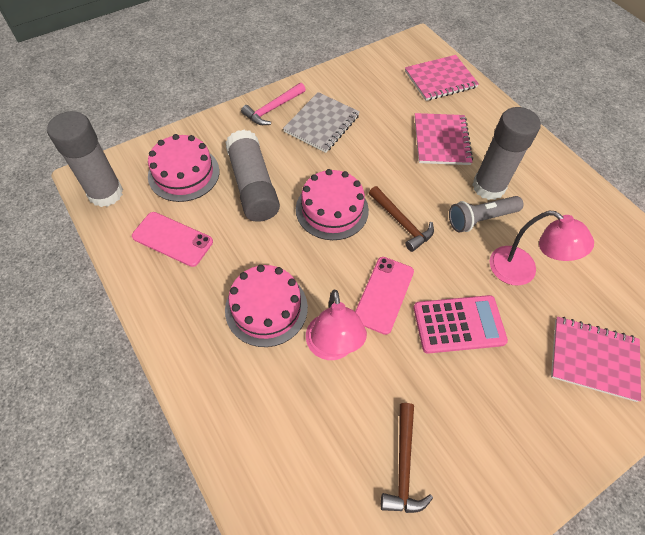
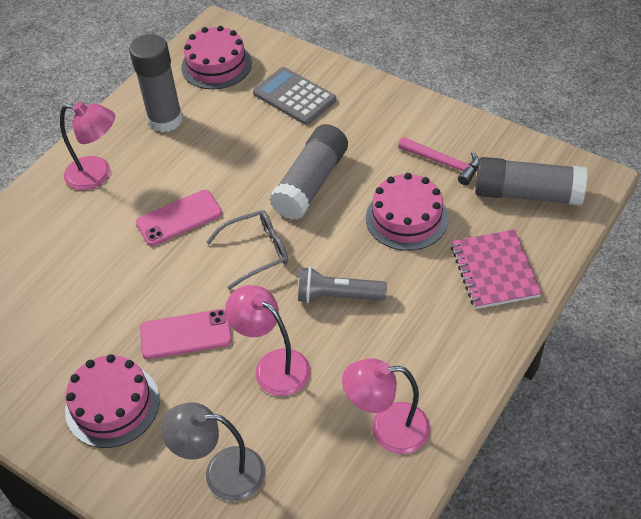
brown hammer: [369,186,434,252] [381,403,433,513] = 2 -> none = 0
grey calculator: none = 0 -> [253,67,336,125] = 1
grey glasses: none = 0 -> [206,210,288,290] = 1
grey lamp: none = 0 -> [161,402,265,501] = 1
grey notebook: [283,92,360,153] = 1 -> none = 0
pink calculator: [414,295,508,354] = 1 -> none = 0
pink lamp: [306,290,367,360] [490,211,594,286] = 2 -> [60,102,115,190] [225,285,311,396] [342,358,430,454] = 3
pink notebook: [405,55,479,101] [415,113,473,165] [551,317,641,402] = 3 -> [451,229,542,309] = 1

